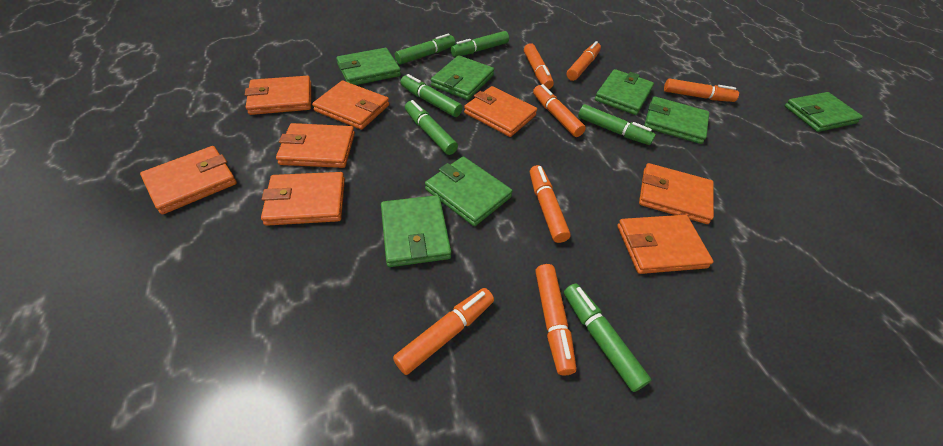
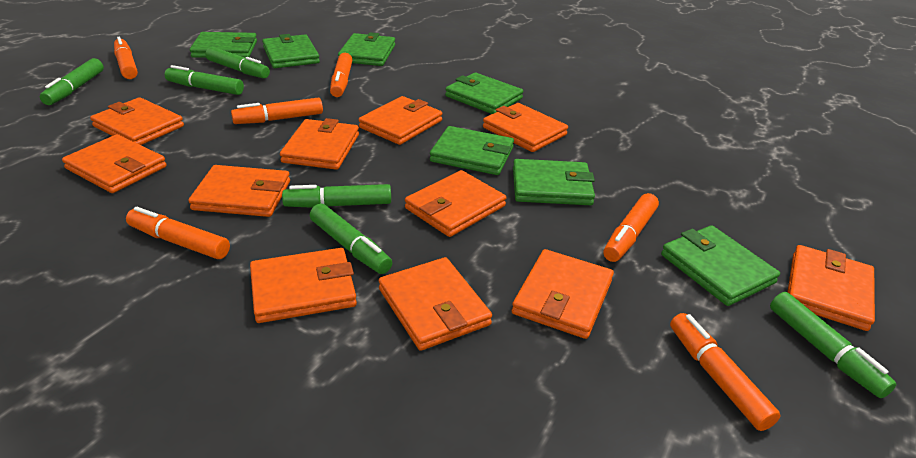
orange marker: [393,288,494,375] [524,43,554,89] [530,165,571,243] [533,84,586,137] [535,264,577,375] [567,41,601,81] [664,79,739,102] = 7 -> [114,37,138,79] [126,207,230,259] [231,98,323,124] [330,53,353,97] [603,193,659,262] [670,313,781,431] = 6
orange wallet: [140,146,237,214] [245,76,311,115] [261,172,345,226] [276,123,355,168] [312,81,389,130] [464,86,537,137] [617,215,713,274] [639,163,714,224] = 8 -> [62,134,167,193] [90,97,184,145] [188,165,290,217] [250,248,357,323] [280,118,359,170] [359,96,442,145] [379,257,492,351] [405,170,506,237] [483,103,568,152] [512,249,614,339] [788,245,875,331] = 11

